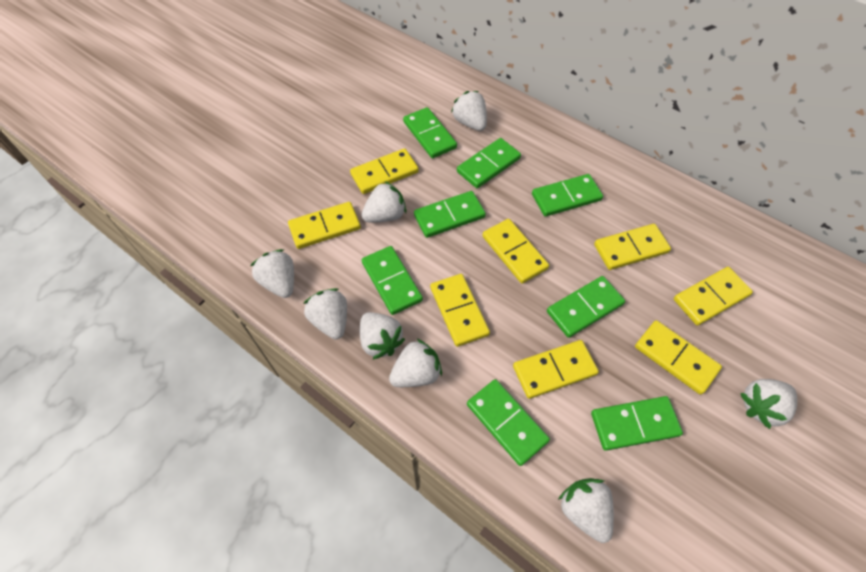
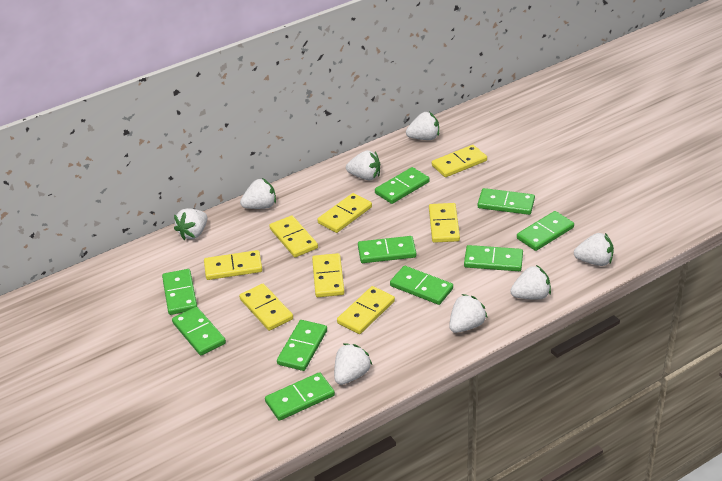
green domino: [362,246,423,315] [403,107,457,158] [414,191,486,238] [457,138,521,188] [467,379,550,466] [532,174,603,217] [547,276,625,338] [591,396,683,451] = 8 -> [162,269,197,315] [172,307,226,356] [265,372,335,421] [277,320,327,371] [358,236,416,263] [375,167,430,204] [390,266,453,305] [464,245,523,271] [478,188,535,215] [517,211,574,251] = 10

